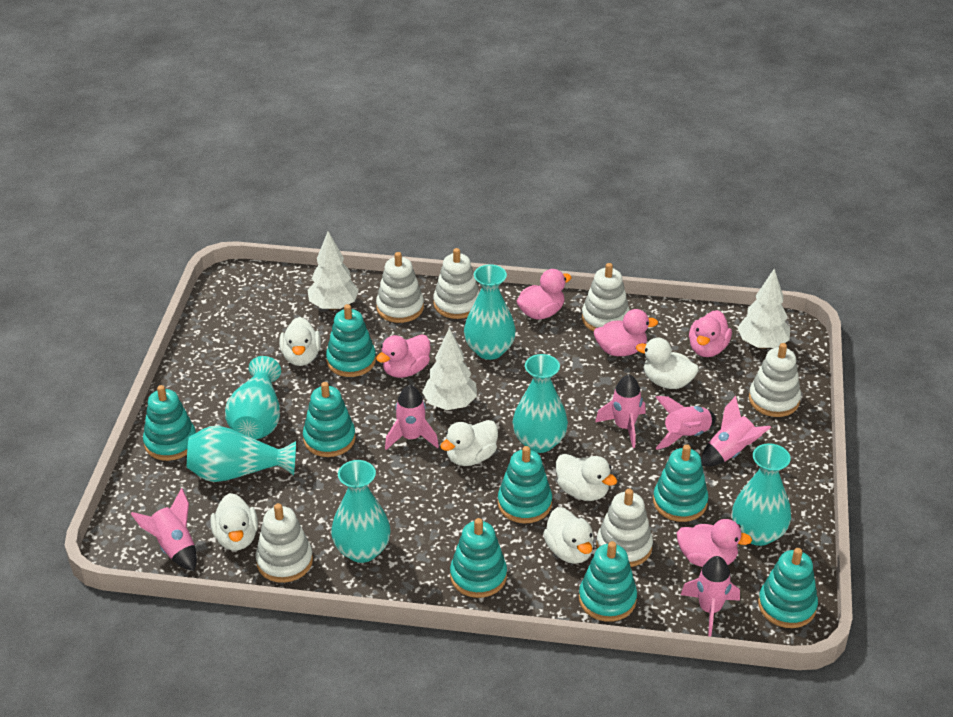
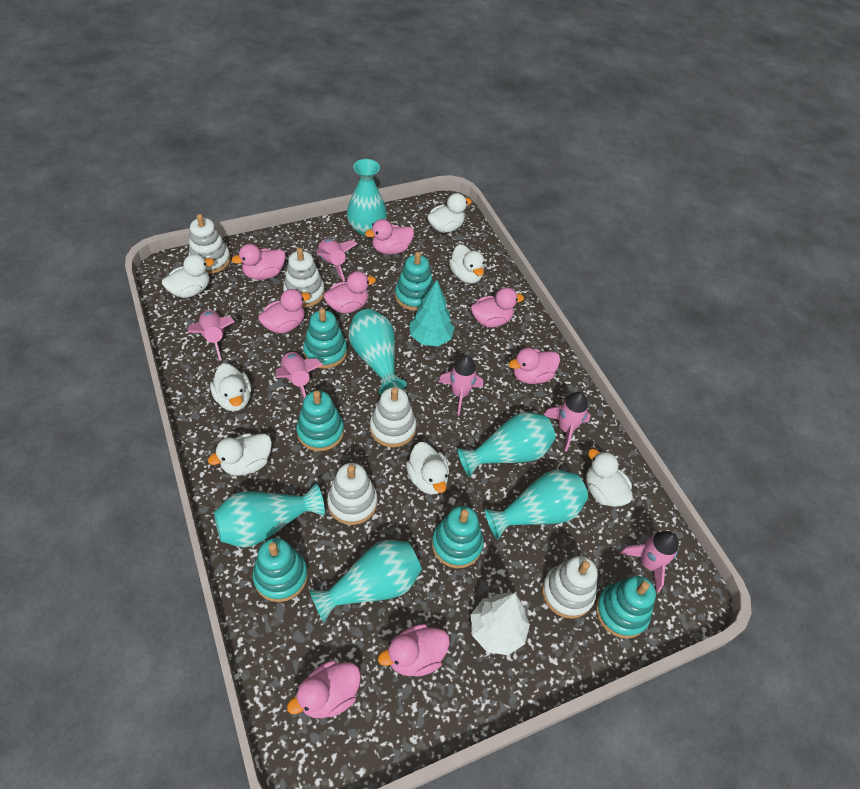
pink duck: [376,334,430,378] [517,269,572,320] [594,309,658,356] [677,519,752,567] [689,310,732,357] = 5 -> [232,244,286,280] [258,289,310,333] [287,660,361,718] [324,271,376,313] [365,219,414,255] [378,624,450,677] [471,287,524,328] [509,348,560,384] = 8
turquoise stacking toy: [143,385,196,461] [303,382,356,457] [326,304,376,377] [450,518,507,598] [498,446,552,524] [579,541,637,622] [653,444,708,522] [758,548,818,628] = 8 -> [253,538,308,602] [296,391,344,451] [303,308,347,369] [395,252,434,311] [432,506,484,568] [596,576,656,639] = 6
turquoise tree: none = 0 -> [409,280,455,346] = 1
white duck: [211,493,258,550] [279,317,321,366] [440,420,498,466] [543,507,594,564] [556,454,617,501] [636,338,699,389] = 6 -> [162,254,214,298] [208,433,272,476] [210,363,251,411] [406,442,449,495] [427,193,472,233] [449,244,484,284] [586,449,633,507] = 7
white stacking toy: [255,503,313,583] [376,252,424,323] [433,248,480,319] [582,263,630,332] [596,489,653,567] [749,343,801,417] = 6 -> [189,214,231,274] [283,248,325,308] [327,463,378,525] [370,387,416,447] [542,556,598,619] = 5
white tree: [307,231,359,310] [422,328,477,410] [738,269,790,349] = 3 -> [471,592,530,655] = 1

